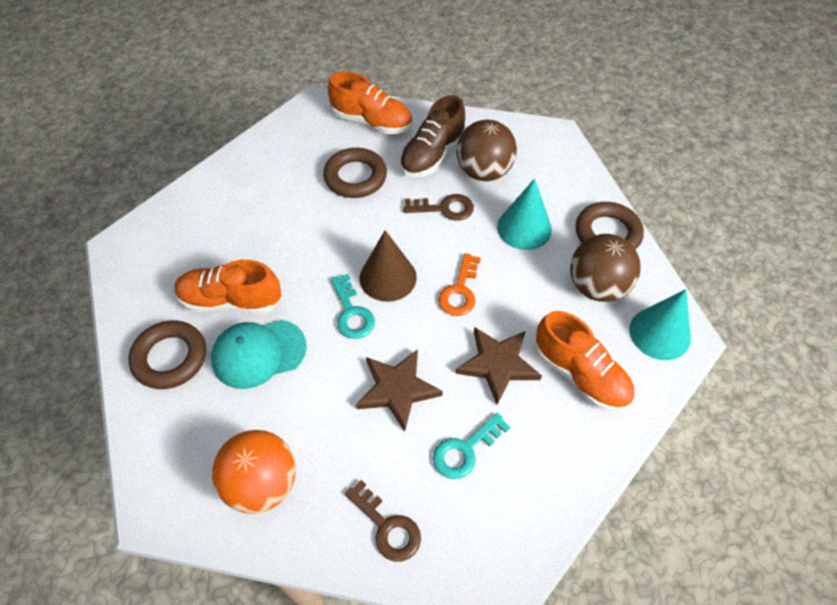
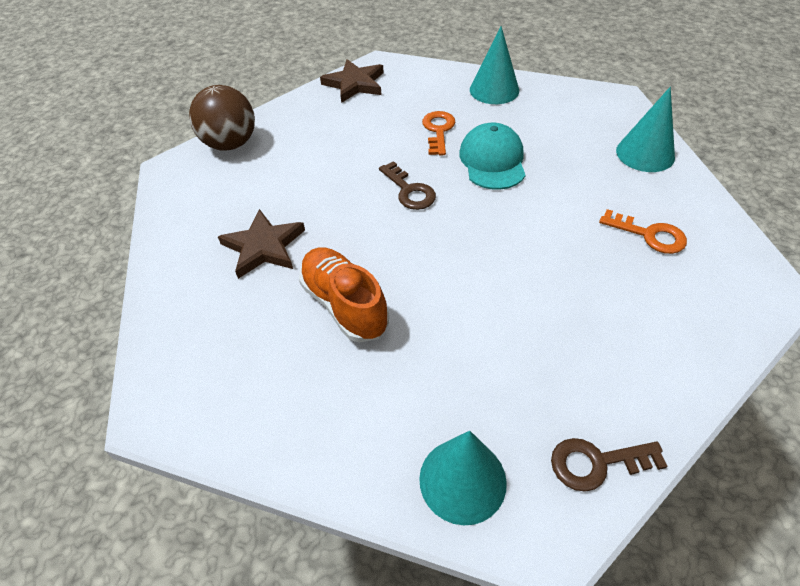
brown ball: [456,120,517,181] [570,234,641,302] = 2 -> [189,85,255,151] = 1
brown cone: [360,230,417,302] = 1 -> none = 0
brown ring: [129,320,206,389] [323,148,387,198] [576,202,644,250] = 3 -> none = 0
brown shoe: [399,95,465,177] = 1 -> none = 0
orange ball: [212,430,296,514] = 1 -> none = 0
orange key: [438,253,481,316] = 1 -> [422,111,456,156] [599,209,687,254] = 2
orange shoe: [174,260,281,314] [327,71,412,134] [535,311,634,412] = 3 -> [299,248,389,343] = 1
turquoise cone: [497,178,552,250] [629,289,691,360] = 2 -> [419,431,507,525] [470,26,519,104] [616,87,675,172] = 3
turquoise key: [331,274,375,339] [433,413,510,479] = 2 -> none = 0

